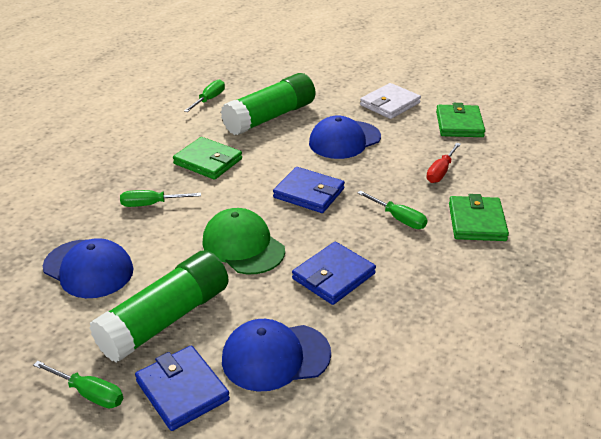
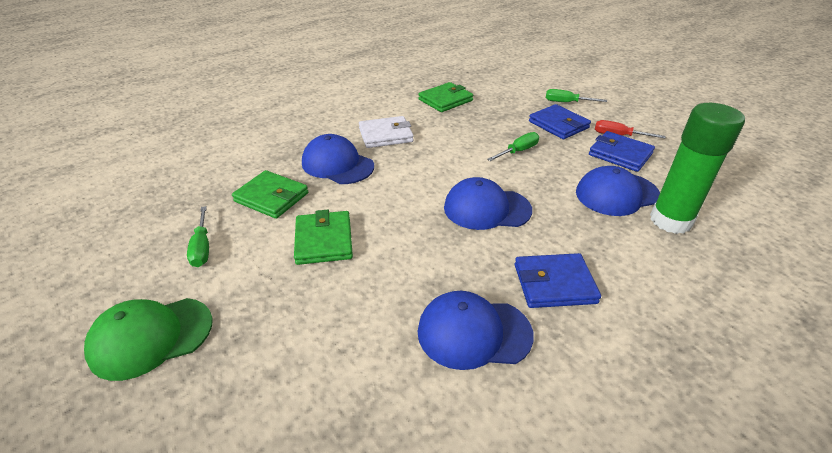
blue cap: [43,238,134,298] [222,319,331,392] [309,115,381,159] = 3 -> [302,134,374,184] [417,291,534,370] [444,177,532,230] [576,166,660,216] = 4
green glue stick: [90,250,229,363] [221,73,315,135] = 2 -> [650,103,745,234] = 1
green screwdriver: [33,361,123,408] [120,190,201,207] [184,79,225,112] [358,190,427,229] = 4 -> [187,206,209,267] [487,132,539,161] [546,89,607,102] = 3

